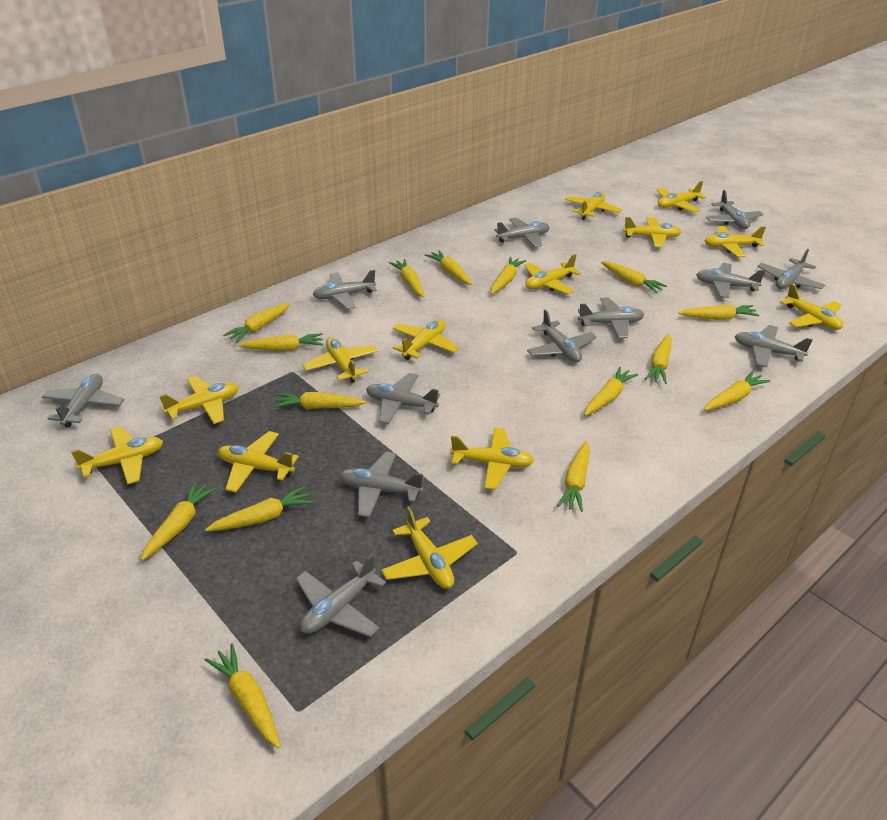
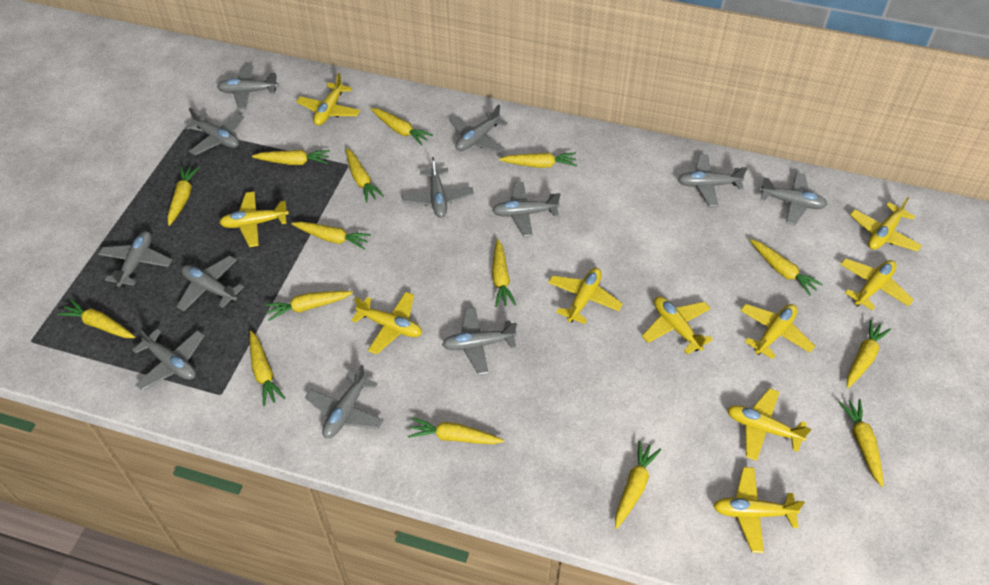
yellow plane: [71,426,163,485] [159,376,239,424] [218,431,299,493] [302,337,379,383] [381,506,478,589] [393,320,459,360] [450,428,534,490] [524,254,581,294] [565,192,622,220] [623,217,682,247] [657,181,706,213] [705,226,766,257] [780,283,843,330] = 13 -> [219,191,289,247] [296,73,360,126] [351,292,422,355] [548,268,623,324] [642,296,713,354] [714,467,805,553] [727,388,811,461] [740,304,815,359] [840,258,913,310] [850,197,922,251] = 10

